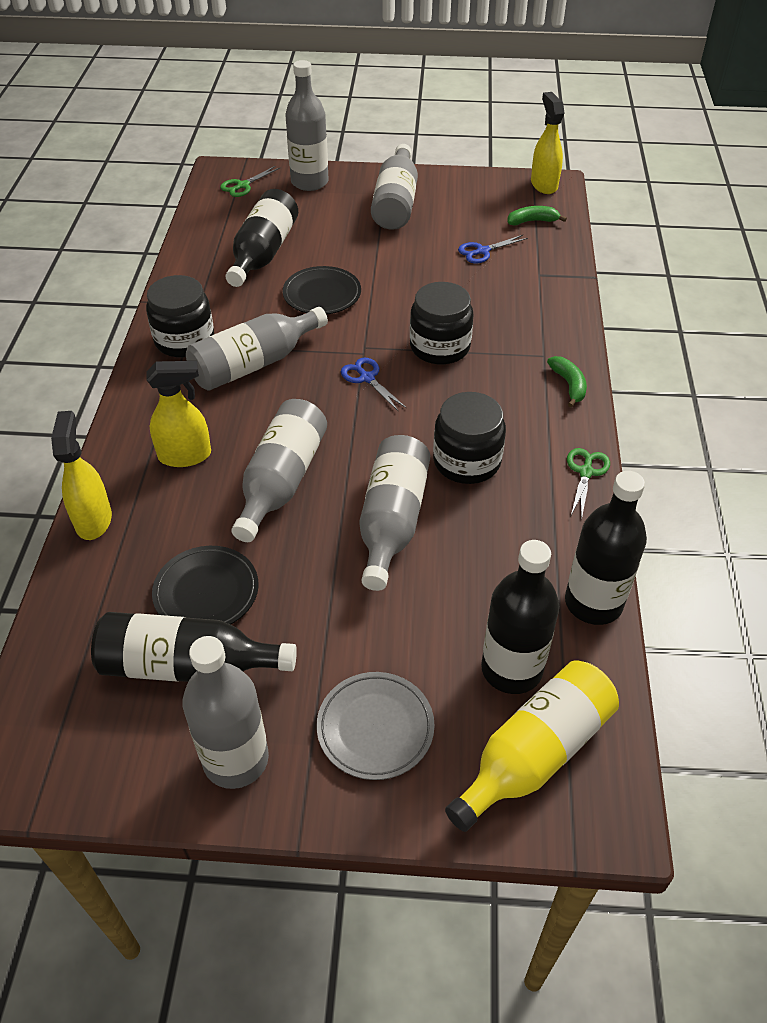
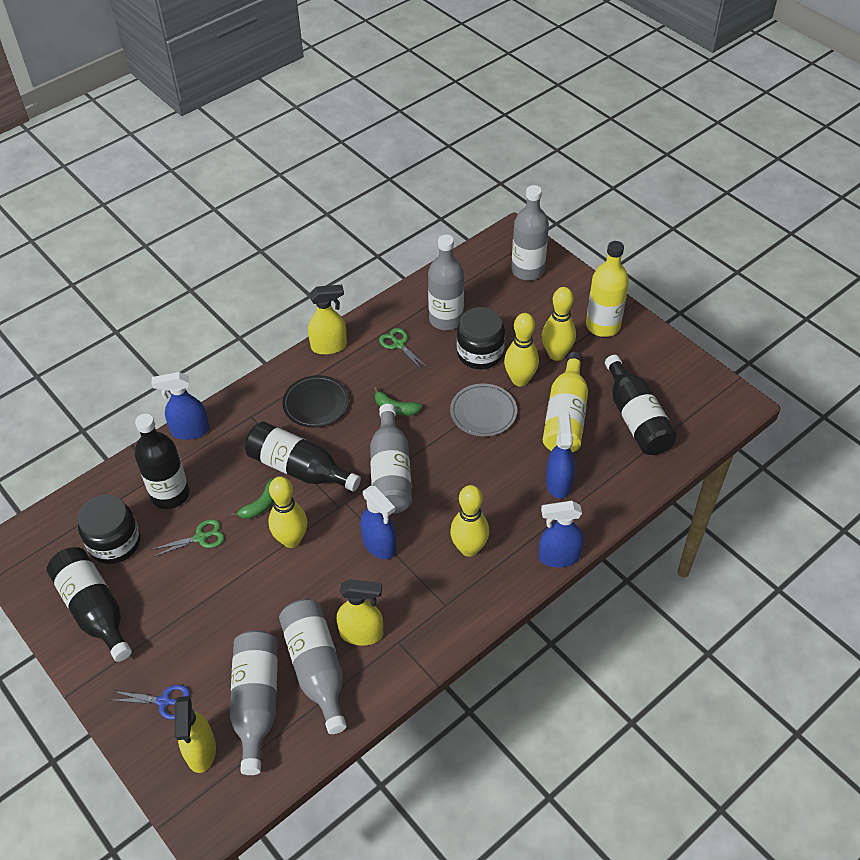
black jar: [146,275,214,357] [410,282,473,365] [433,392,506,484] = 3 -> [78,495,140,564] [457,307,505,369] = 2
black plate: [152,546,259,625] [283,266,361,315] = 2 -> [283,375,349,427] = 1
blue scissors: [341,357,406,411] [458,235,528,264] = 2 -> [111,685,190,720] = 1
blue spray bottle: none = 0 -> [152,372,210,440] [360,486,396,559] [539,501,584,568] [546,413,575,499] = 4
grey bottle: [182,636,269,789] [186,307,328,391] [231,399,327,542] [285,60,329,191] [359,435,430,591] [371,144,418,230] = 6 -> [230,630,278,775] [279,599,347,734] [370,404,412,514] [428,235,464,330] [511,185,549,280] = 5
yellow bottle: [445,661,619,832] = 1 -> [543,352,588,453] [586,241,629,337] = 2
yellow bowling pin: none = 0 -> [268,476,308,548] [450,485,489,557] [504,313,539,387] [542,287,576,361] = 4

